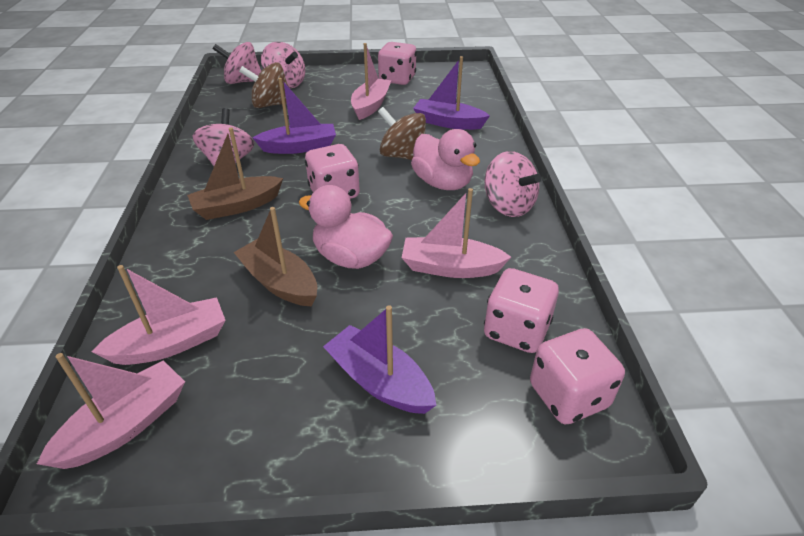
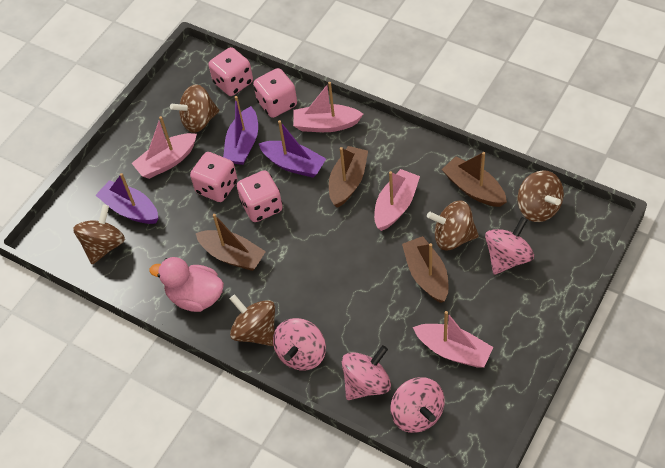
brown boat: [187,128,283,220] [234,207,317,307] = 2 -> [196,214,266,271] [329,146,368,208] [402,236,448,303] [442,152,507,207] = 4
brown spinning top: [239,62,289,108] [378,107,426,160] = 2 -> [73,204,125,264] [170,84,219,133] [230,294,275,346] [427,200,479,250] [518,170,564,222] = 5
pink duck: [298,185,393,269] [411,129,480,190] = 2 -> [149,257,224,312] = 1

